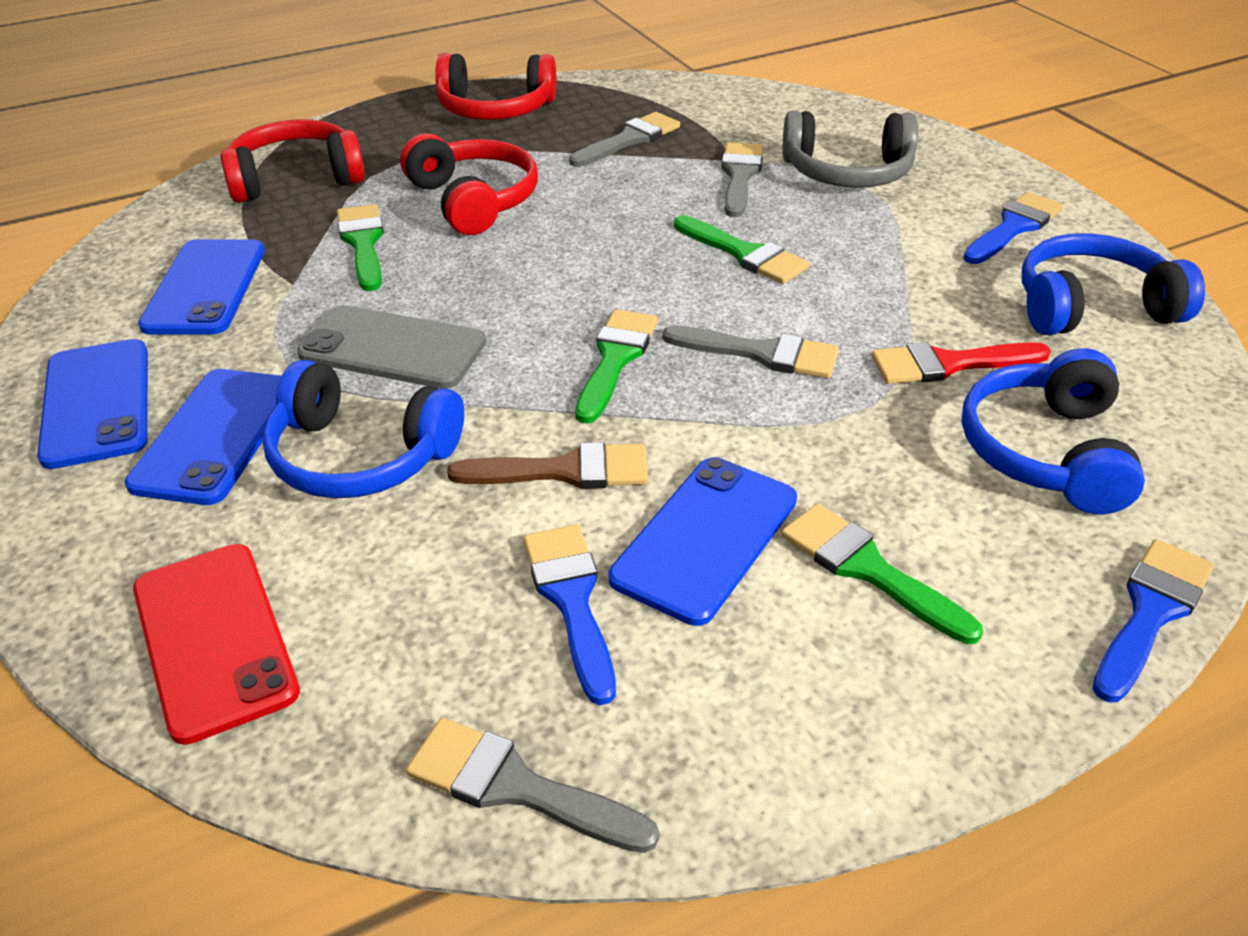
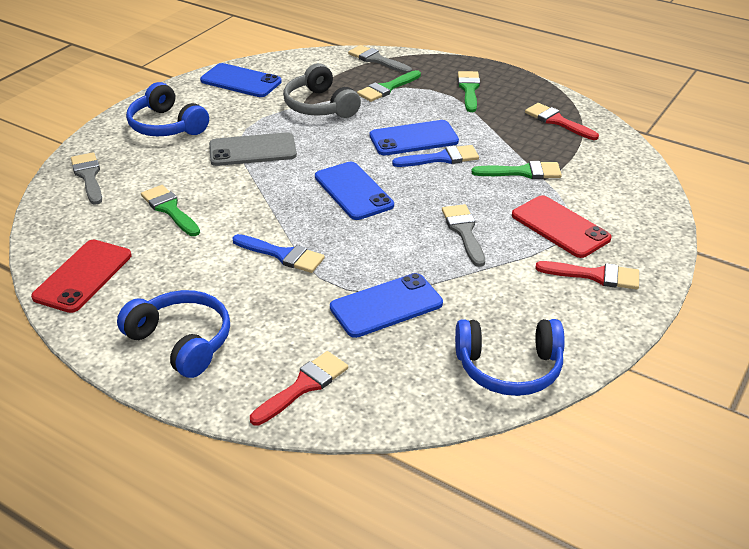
blue brush: [524,525,616,705] [963,192,1063,264] [1093,539,1214,702] = 3 -> [232,234,325,273] [392,145,479,167] = 2
brown brush: [447,442,648,489] = 1 -> none = 0
grey brush: [406,718,659,853] [569,112,680,167] [662,325,839,378] [721,142,763,217] = 4 -> [71,152,102,205] [348,45,412,73] [442,204,485,267] = 3
red brush: [871,342,1051,384] = 1 -> [250,351,348,426] [525,103,599,140] [535,261,639,289] = 3
red headphones: [220,119,365,203] [400,133,538,235] [435,53,556,120] = 3 -> none = 0
red phone: [133,544,300,745] = 1 -> [31,240,131,313] [512,195,612,258] = 2

